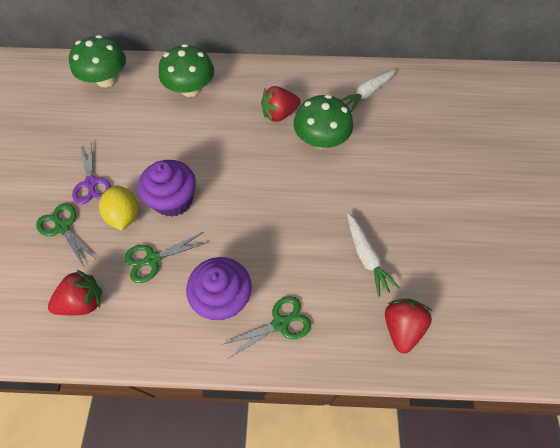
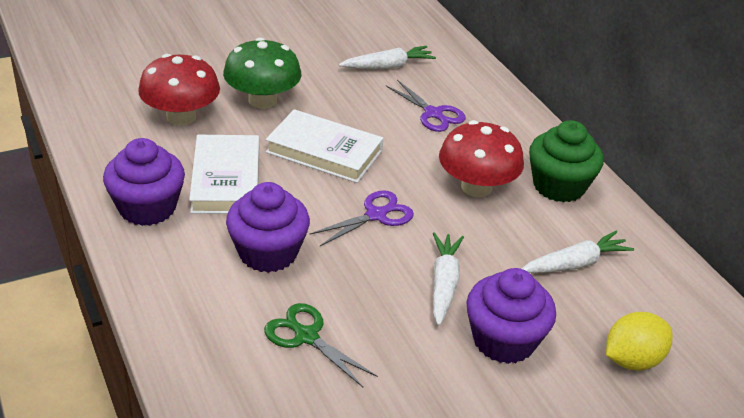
green cupcake: none = 0 -> [529,120,604,202] = 1
green mushroom: [69,35,126,87] [159,44,214,97] [293,95,353,149] = 3 -> [223,38,301,109] = 1
green scissors: [36,203,97,267] [124,232,208,283] [221,296,311,358] = 3 -> [264,303,378,387] = 1
purple cupcake: [138,160,196,217] [186,257,252,320] = 2 -> [103,138,185,226] [226,182,310,273] [466,268,556,364] = 3
purple scissors: [72,142,111,204] = 1 -> [309,190,414,246] [386,80,466,132] = 2
red mushroom: none = 0 -> [138,54,220,125] [439,120,524,197] = 2
red strawberry: [48,270,102,315] [261,86,300,122] [385,299,432,353] = 3 -> none = 0
white book: none = 0 -> [189,135,259,214] [266,109,383,183] = 2
white carrot: [341,70,396,112] [347,213,400,297] = 2 -> [338,46,436,69] [433,232,464,326] [522,231,634,273] = 3

